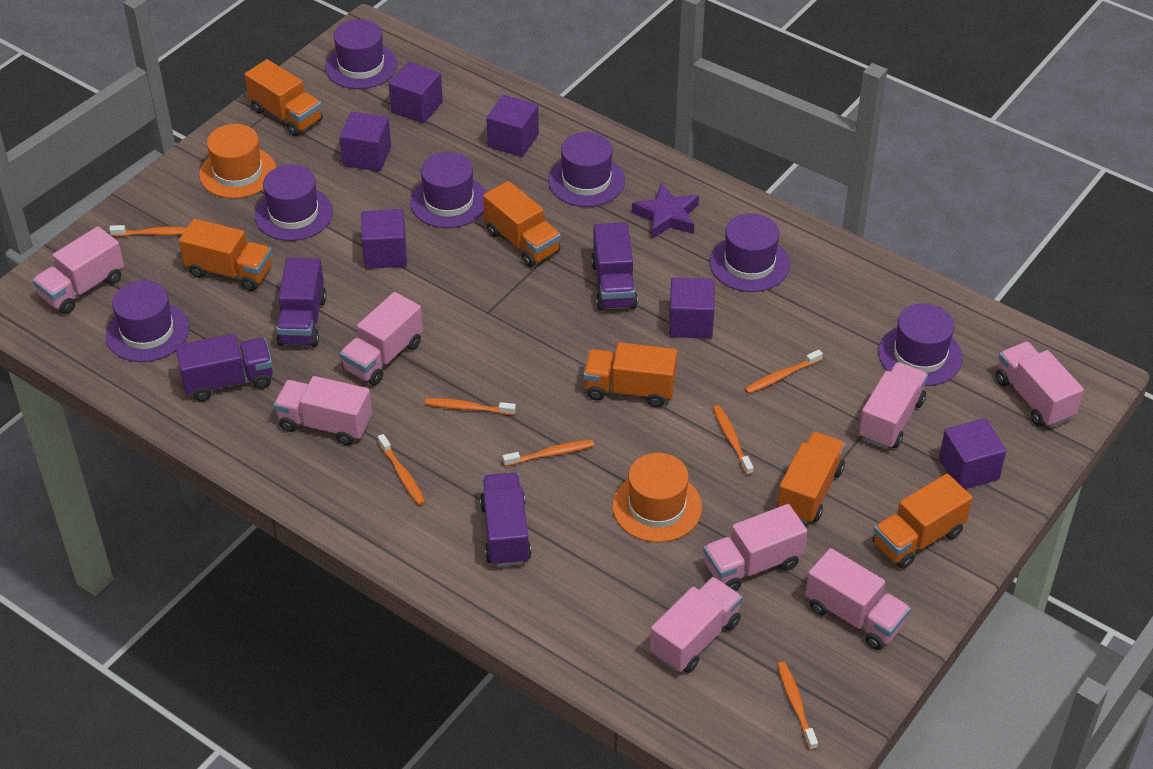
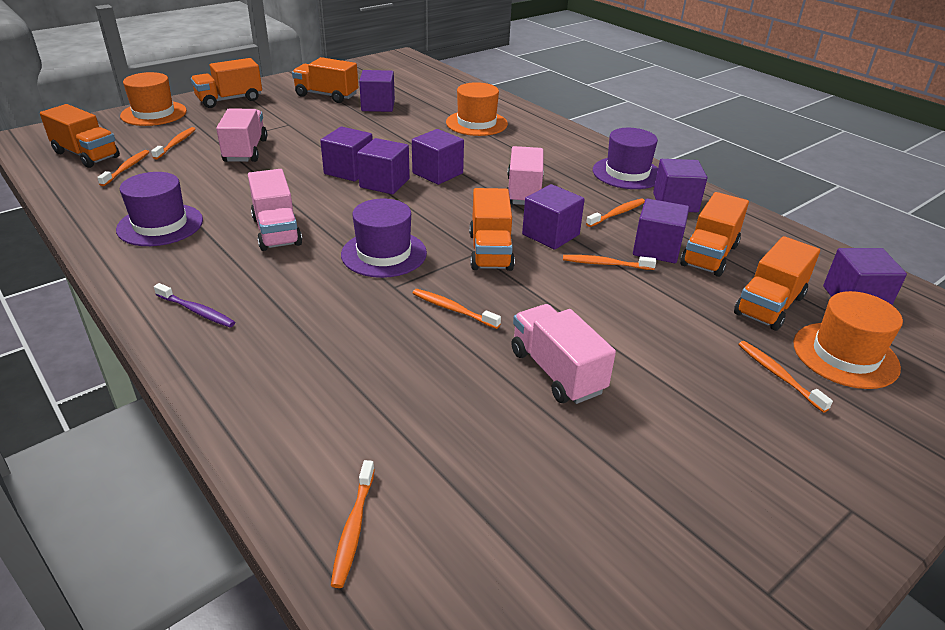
orange hat: [199,124,276,198] [612,453,702,542] = 2 -> [120,72,187,126] [446,82,508,136] [793,291,903,389] = 3
pink truck: [33,226,124,314] [274,376,372,445] [340,292,423,385] [650,577,742,673] [703,504,807,591] [805,548,911,650] [859,362,928,449] [996,342,1084,428] = 8 -> [216,108,267,162] [248,169,302,251] [507,146,544,205] [511,304,616,404] = 4
purple cube: [340,112,391,171] [361,209,407,269] [389,62,443,123] [486,95,539,157] [669,278,715,339] [939,418,1006,489] = 6 -> [320,127,373,181] [357,138,410,194] [359,70,395,112] [412,129,464,185] [522,184,585,250] [633,198,689,263] [653,159,707,212] [823,248,907,305] = 8
purple hat: [105,281,189,362] [255,165,333,241] [325,19,397,89] [410,152,486,228] [548,132,625,207] [710,213,790,292] [878,303,963,386] = 7 -> [116,172,203,246] [341,198,427,278] [593,128,658,189] = 3
purple star: [632,183,699,239] = 1 -> none = 0
purple toothbrush: none = 0 -> [154,283,235,327] = 1
purple truck: [175,333,273,401] [276,258,327,347] [480,473,532,567] [591,222,638,311] = 4 -> none = 0

